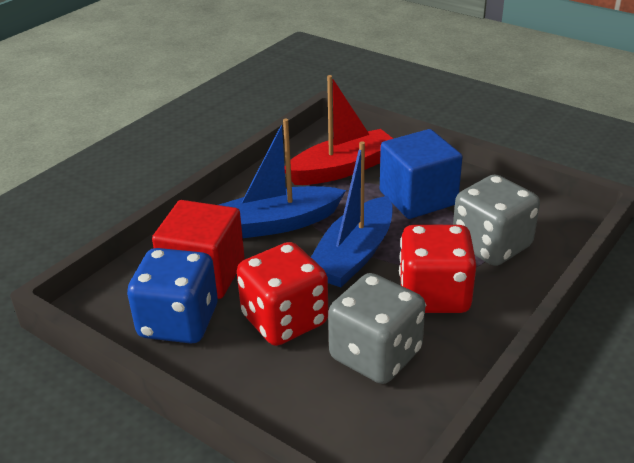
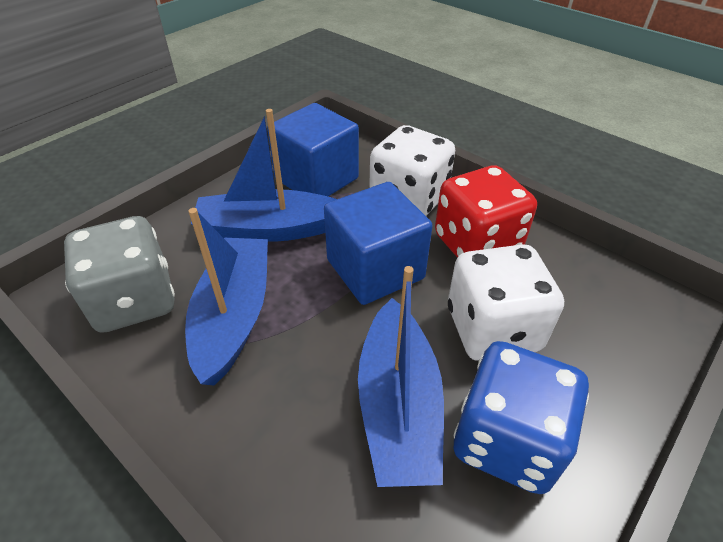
blue boat: [219,119,346,238] [311,141,393,287] = 2 -> [185,208,268,385] [191,109,337,242] [358,266,444,487] = 3
blue cube: [380,129,463,219] = 1 -> [267,103,359,196] [324,182,433,305] = 2
grey dice: [328,273,426,384] [453,174,540,266] = 2 -> [64,216,175,333] = 1
red boat: [284,75,393,185] = 1 -> none = 0
red cube: [152,200,245,299] = 1 -> none = 0
red dice: [237,242,328,346] [399,225,477,313] = 2 -> [435,166,537,258] = 1
white dice: none = 0 -> [369,125,455,216] [448,244,564,361] = 2

